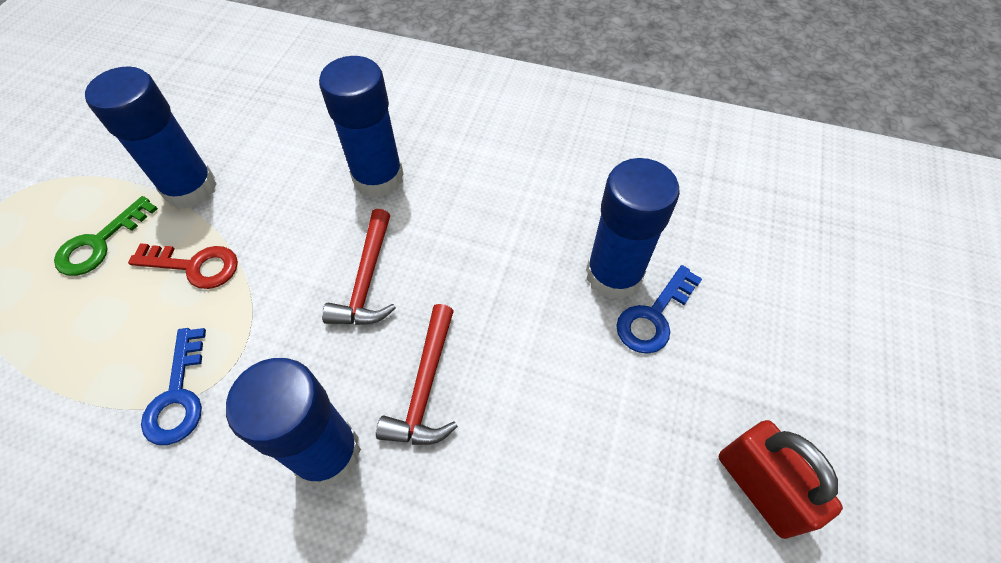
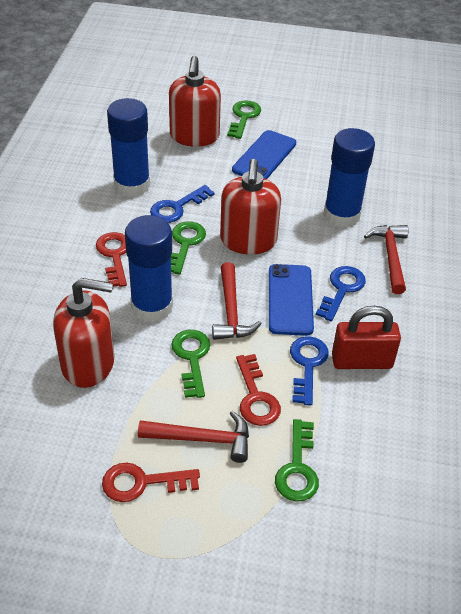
blue glue stick: [85,66,217,209] [226,358,361,488] [319,56,404,198] [586,158,680,300] = 4 -> [107,98,150,197] [125,215,173,323] [323,128,375,228] = 3
blue key: [141,328,206,445] [616,265,702,354] = 2 -> [150,185,215,223] [290,336,329,406] [316,266,366,321] = 3
blue phone: none = 0 -> [232,130,296,179] [269,264,314,336] = 2
green key: [54,196,158,276] = 1 -> [171,221,206,274] [171,330,210,398] [227,101,261,139] [275,419,319,502] = 4
red hammer: [322,209,396,325] [376,304,458,445] = 2 -> [138,411,249,463] [212,262,262,340] [364,225,408,294] = 3
red key: [128,243,238,289] = 1 -> [96,232,127,287] [102,463,200,502] [236,354,281,426] = 3
red soap dispenser: none = 0 -> [53,278,114,388] [169,56,221,147] [220,159,281,255] = 3

